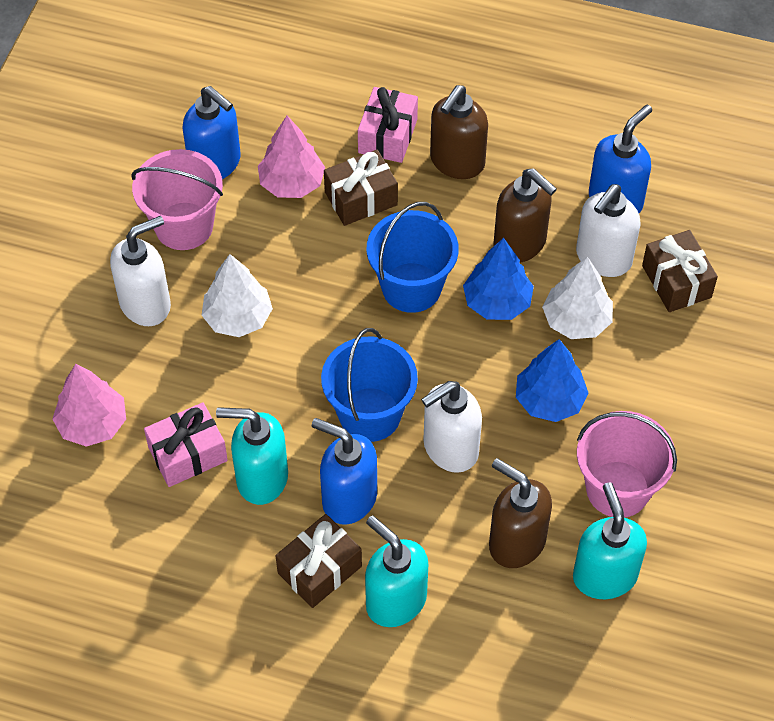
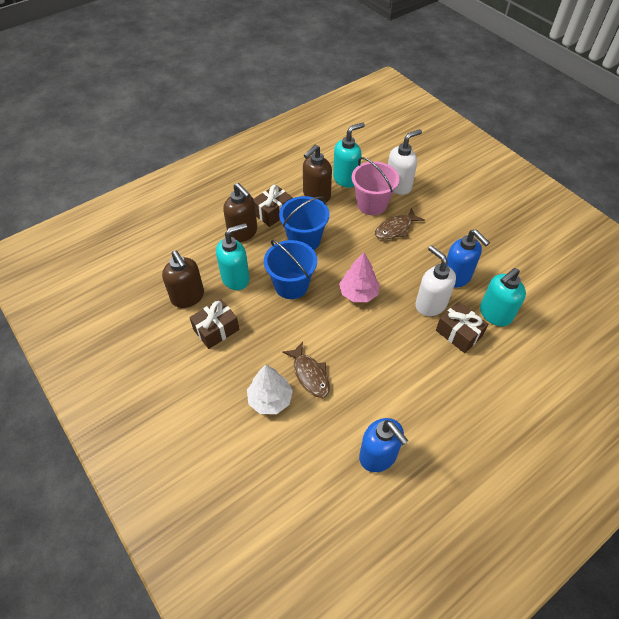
blue soap dispenser: [182,86,241,179] [312,418,377,525] [589,105,652,213] = 3 -> [359,418,408,472] [447,229,490,288] = 2
blue tree: [463,238,534,320] [516,339,588,422] = 2 -> none = 0
brown fish: none = 0 -> [282,342,330,398] [375,208,424,240] = 2
pink bucket: [131,149,223,250] [577,411,677,518] = 2 -> [352,157,399,215] = 1
pink gift: [144,402,228,487] [358,87,418,163] = 2 -> none = 0
pink tree: [52,364,126,447] [258,116,325,198] = 2 -> [339,252,380,302] = 1
white soap dispenser: [110,216,171,326] [421,381,482,473] [576,184,641,277] = 3 -> [388,129,422,195] [415,245,456,316] = 2
white tree: [202,254,273,337] [542,257,613,339] = 2 -> [247,364,293,414] = 1

